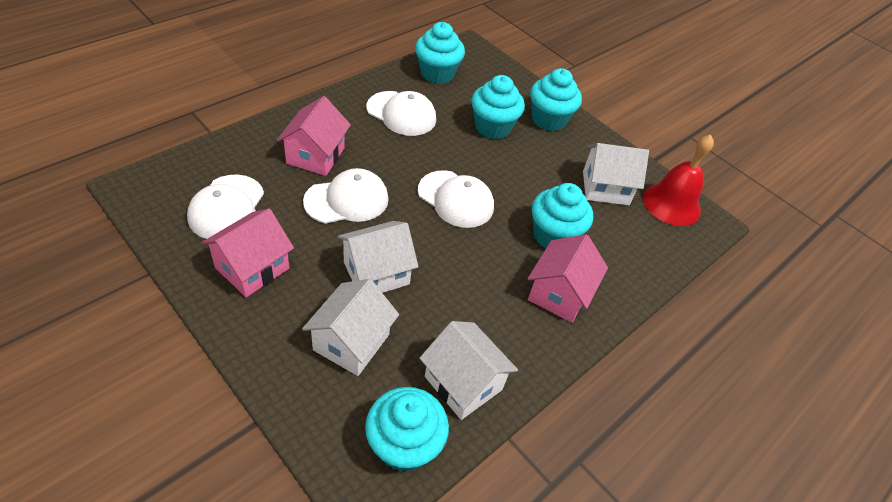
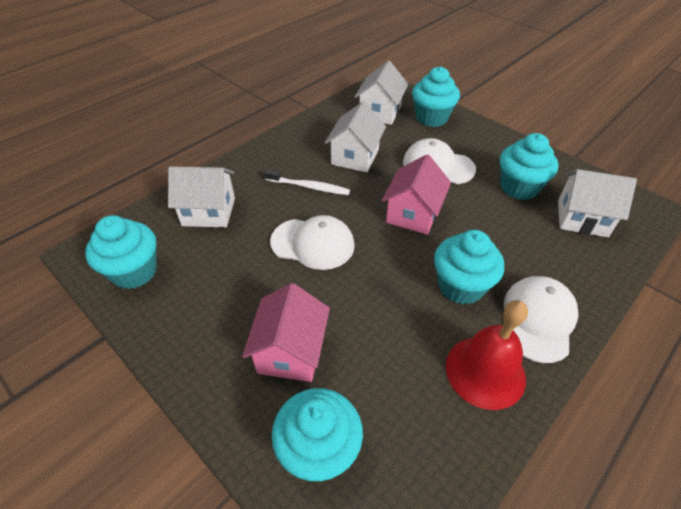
pink house: [201,209,294,297] [277,96,351,176] [528,235,608,323] = 3 -> [242,283,330,382] [382,154,451,235] = 2
white cap: [187,175,264,239] [303,168,388,224] [366,91,436,136] [418,170,494,228] = 4 -> [270,215,355,270] [403,138,476,184] [504,276,579,363] = 3
white toothbrush: none = 0 -> [264,169,350,195] = 1

